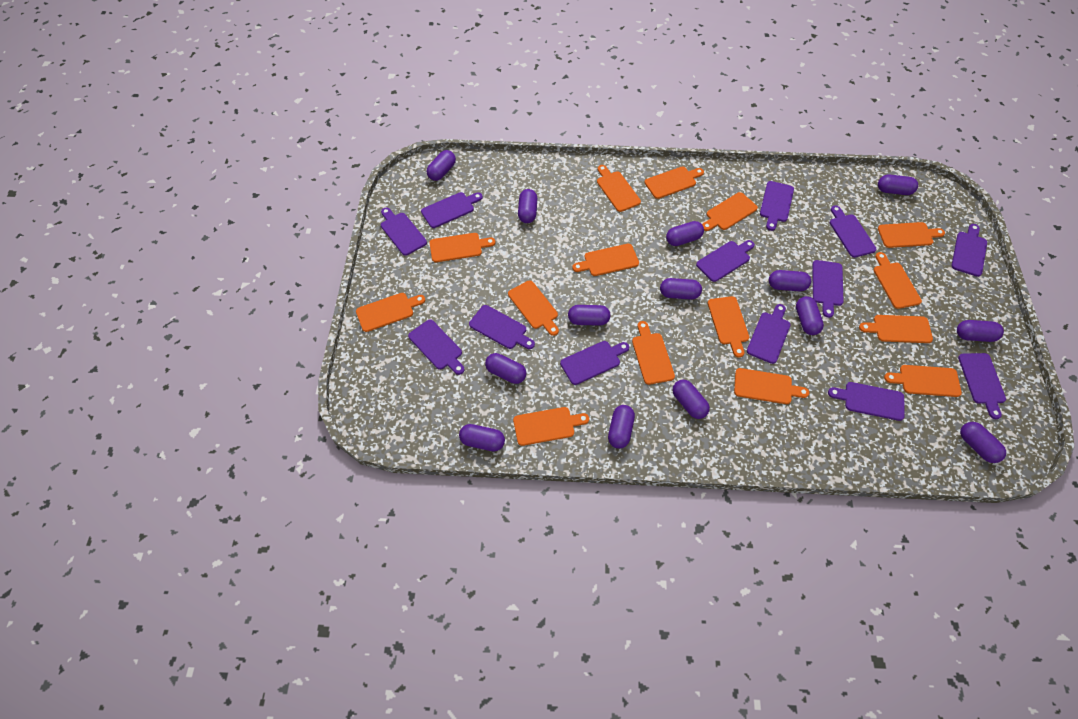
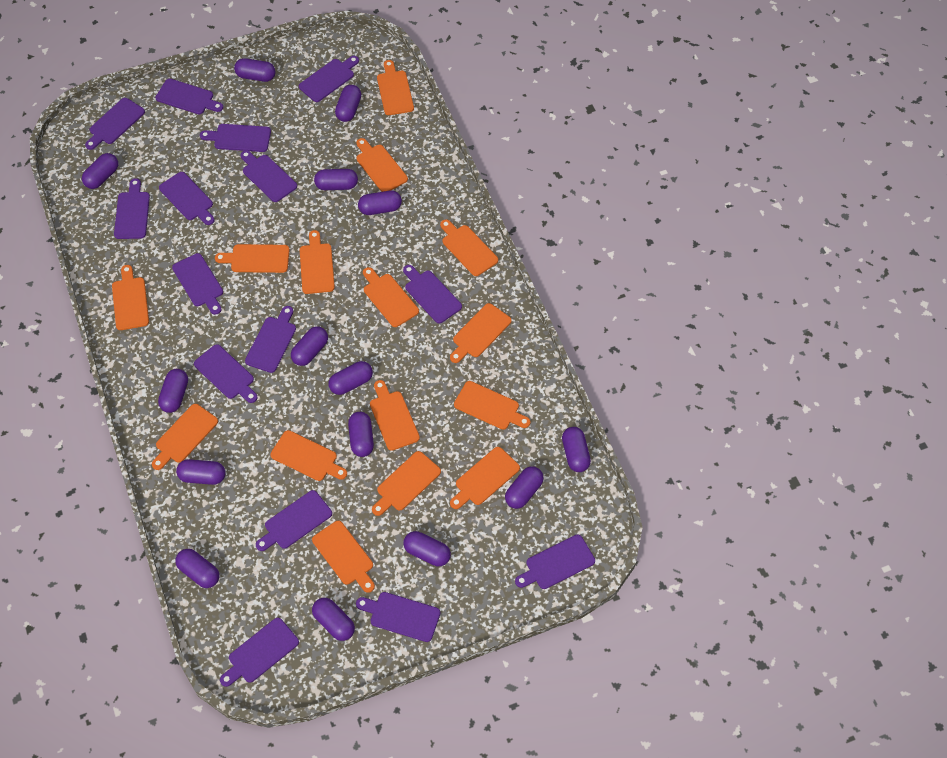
purple capsule: [427,150,456,181] [459,424,505,451] [485,353,526,384] [518,189,537,223] [568,305,611,326] [608,405,635,449] [660,278,702,300] [666,221,704,246] [672,380,710,419] [769,270,811,291] [796,296,824,335] [878,175,918,195] [957,320,1004,342] [960,422,1006,463] = 14 -> [82,153,118,189] [158,369,188,413] [175,549,219,588] [176,459,225,485] [234,58,276,82] [291,327,328,366] [312,598,355,641] [314,169,358,190] [328,361,373,395] [335,85,361,122] [348,412,374,457] [358,191,402,215] [403,531,451,566] [505,466,544,509] [562,427,591,472] = 15
purple cutting board: [381,208,427,256] [408,319,465,375] [421,192,483,228] [469,305,535,349] [560,341,629,385] [696,240,755,282] [747,304,791,364] [760,181,794,231] [813,260,844,318] [828,382,905,421] [830,205,877,258] [951,224,987,277] [958,353,1006,419] = 13 -> [85,98,145,150] [114,178,150,239] [155,79,223,114] [159,172,215,225] [172,253,223,315] [194,344,258,403] [200,124,271,152] [220,618,299,687] [240,150,297,202] [245,306,296,373] [256,490,332,551] [299,56,359,102] [356,592,440,642] [403,265,462,323] [515,534,595,589] = 15

